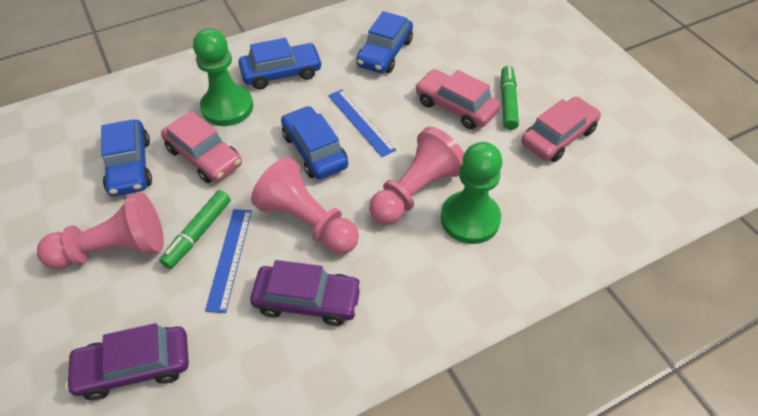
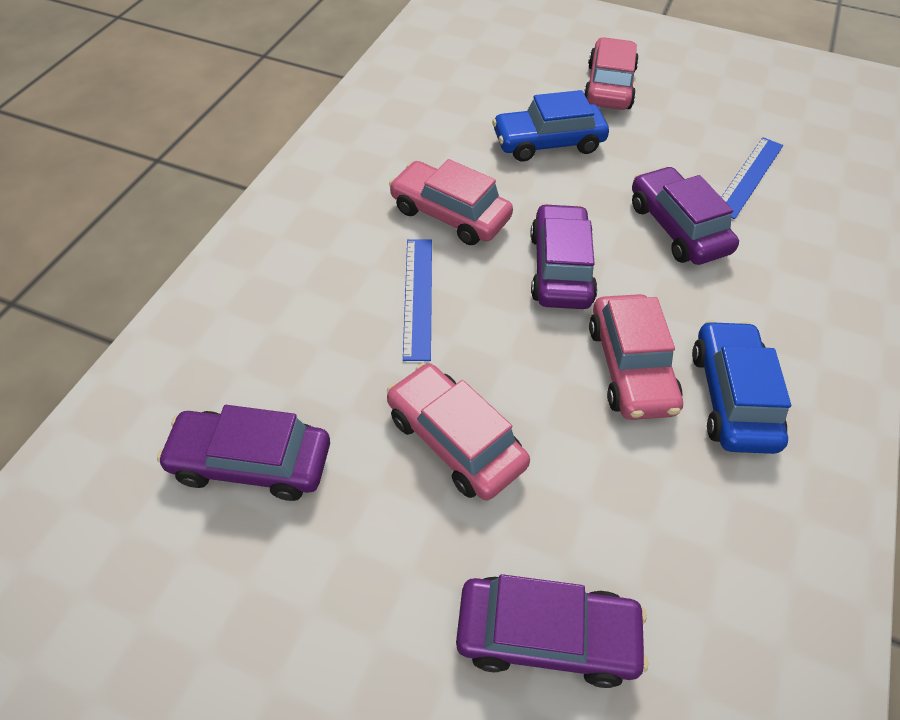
blue car: [101,119,152,196] [238,38,322,90] [281,106,348,179] [356,11,413,73] = 4 -> [492,90,609,162] [692,320,791,454] = 2
green marker: [159,190,231,269] [501,66,519,130] = 2 -> none = 0
green pawn: [193,28,253,126] [441,142,502,244] = 2 -> none = 0
pink car: [161,111,242,183] [415,69,501,129] [521,97,601,162] = 3 -> [387,363,530,501] [389,159,513,245] [584,37,639,110] [589,294,683,420] = 4
pink pawn: [37,192,164,269] [251,157,359,254] [369,127,464,225] = 3 -> none = 0
purple car: [65,323,189,400] [250,260,362,326] = 2 -> [157,405,330,501] [456,574,648,688] [530,203,598,309] [632,166,739,265] = 4

